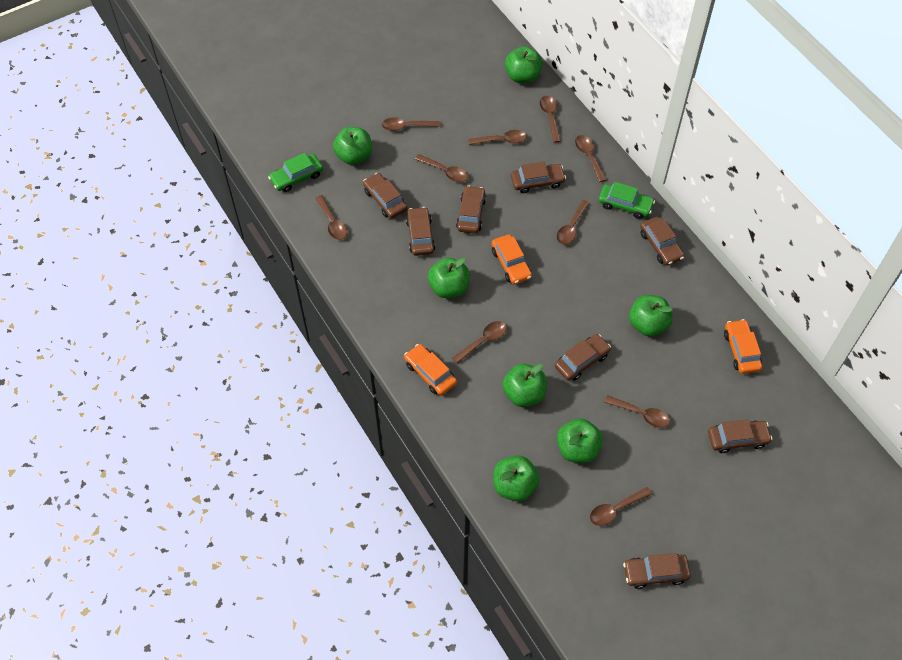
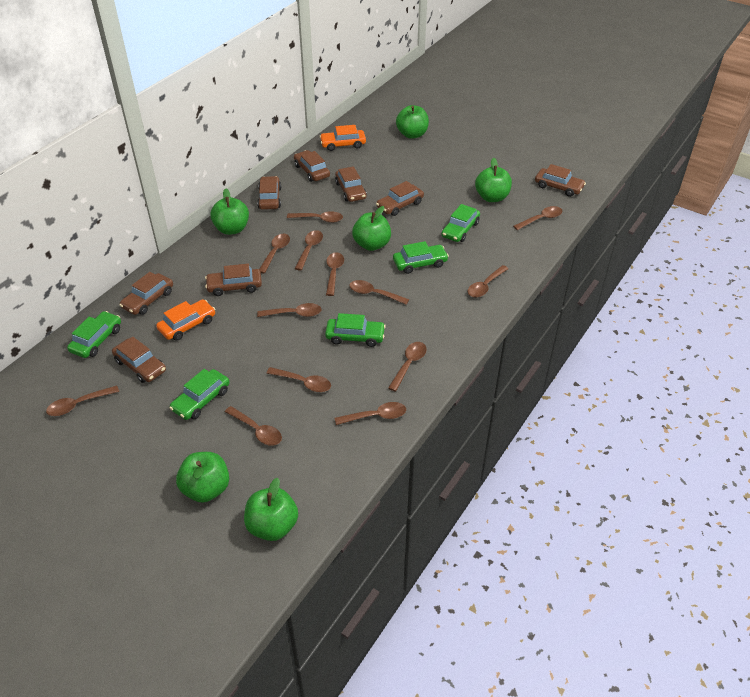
brown spoon: [316,195,347,240] [382,117,440,131] [415,154,468,182] [452,321,507,364] [468,130,527,145] [540,96,561,143] [557,200,589,245] [575,135,606,182] [590,487,652,526] [604,395,670,428] = 10 -> [46,386,119,416] [225,406,282,446] [257,303,322,317] [259,234,290,274] [266,367,331,392] [287,211,343,223] [295,230,323,271] [326,252,344,296] [335,402,406,425] [349,280,409,305] [388,342,427,392] [468,265,508,298] [513,206,563,230] = 13
green apple: [333,127,372,165] [428,257,470,298] [493,455,540,501] [502,364,547,407] [505,46,542,83] [557,418,603,463] [629,295,673,336] = 7 -> [176,452,229,503] [210,188,249,235] [244,478,298,541] [352,206,391,251] [396,105,429,139] [475,158,512,202] = 6
green car: [268,153,323,192] [598,182,655,219] = 2 -> [67,311,121,358] [169,369,230,420] [325,313,386,347] [393,241,449,274] [442,204,480,242] = 5
orange car: [404,344,457,396] [492,234,532,284] [724,319,762,374] = 3 -> [156,299,215,341] [320,125,366,151] = 2

